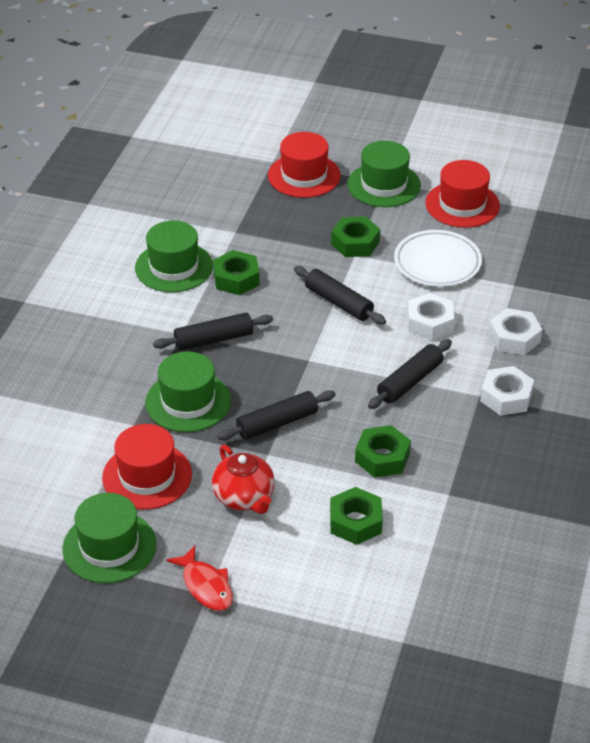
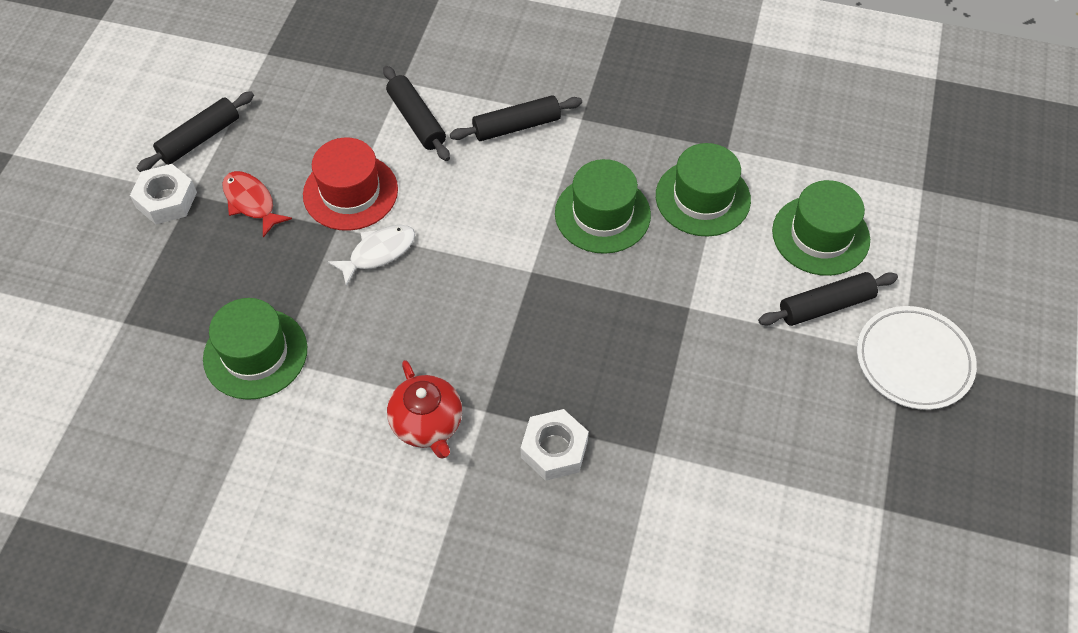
green nut: [213,250,260,295] [330,487,383,545] [331,217,380,257] [355,425,411,478] = 4 -> none = 0
red hat: [102,424,192,510] [268,132,341,198] [425,160,500,228] = 3 -> [303,137,398,231] = 1
white fish: none = 0 -> [328,225,415,287] = 1
white nut: [407,293,455,340] [480,366,534,416] [489,308,542,355] = 3 -> [130,164,197,224] [521,409,589,481] = 2

